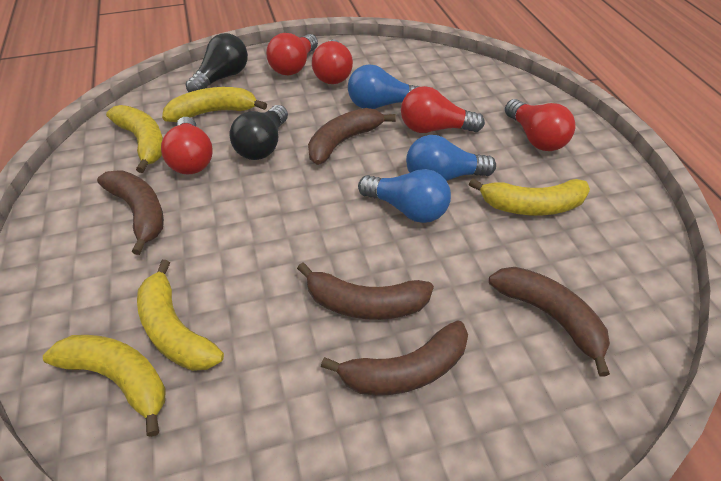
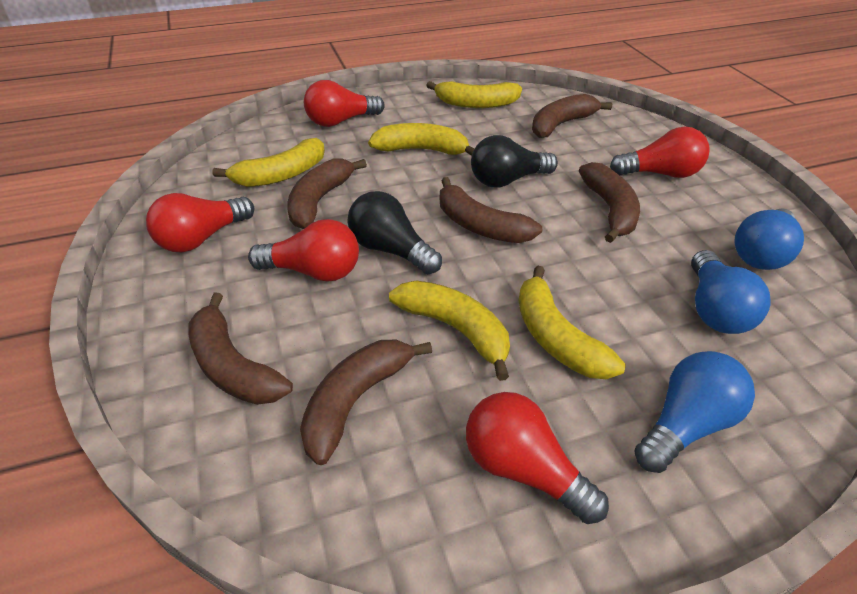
brown banana: [97,170,164,255] [297,262,434,320] [308,108,396,165] [321,320,468,395] [489,267,610,376] = 5 -> [188,293,293,405] [287,158,367,229] [300,340,432,465] [440,177,542,243] [532,94,612,138] [579,162,640,243] = 6

